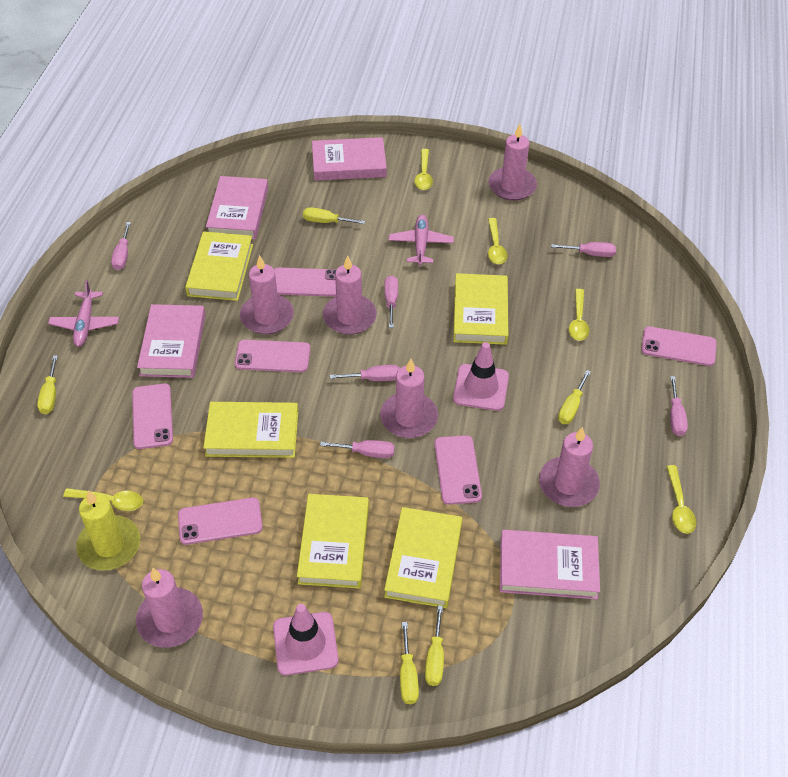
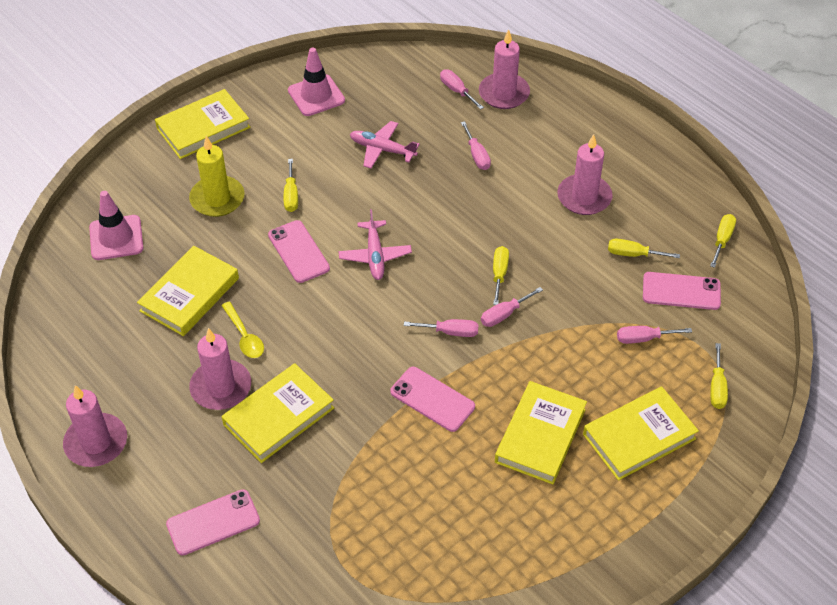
pink book: [137,304,205,378] [206,176,268,239] [312,137,387,181] [500,530,600,599] = 4 -> none = 0
pink candle: [136,568,203,648] [240,255,294,334] [323,255,377,335] [380,359,438,438] [489,124,537,201] [539,427,600,507] = 6 -> [63,385,127,467] [189,328,251,410] [479,29,530,109] [557,134,613,215] = 4
pink phone: [132,384,173,449] [178,498,263,545] [235,340,310,372] [274,268,336,297] [434,435,482,505] [641,326,717,366] = 6 -> [166,489,260,555] [268,220,330,283] [390,367,475,432] [643,272,721,310] = 4
pink screwdriver: [111,222,131,270] [320,440,395,458] [330,365,400,381] [384,275,398,328] [551,242,616,257] [670,376,688,436] = 6 -> [404,319,479,337] [440,69,484,110] [461,121,491,170] [481,287,543,327] [617,326,692,344] = 5
yellow spoon: [63,488,143,511] [415,149,433,190] [488,218,507,264] [569,289,589,341] [666,465,696,534] = 5 -> [221,301,264,358] = 1

